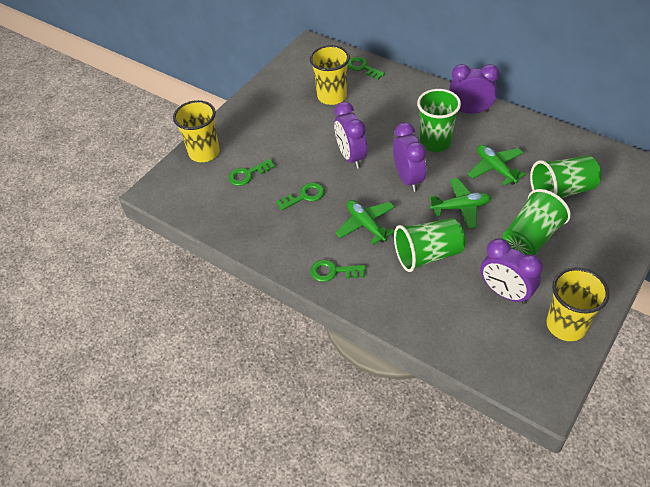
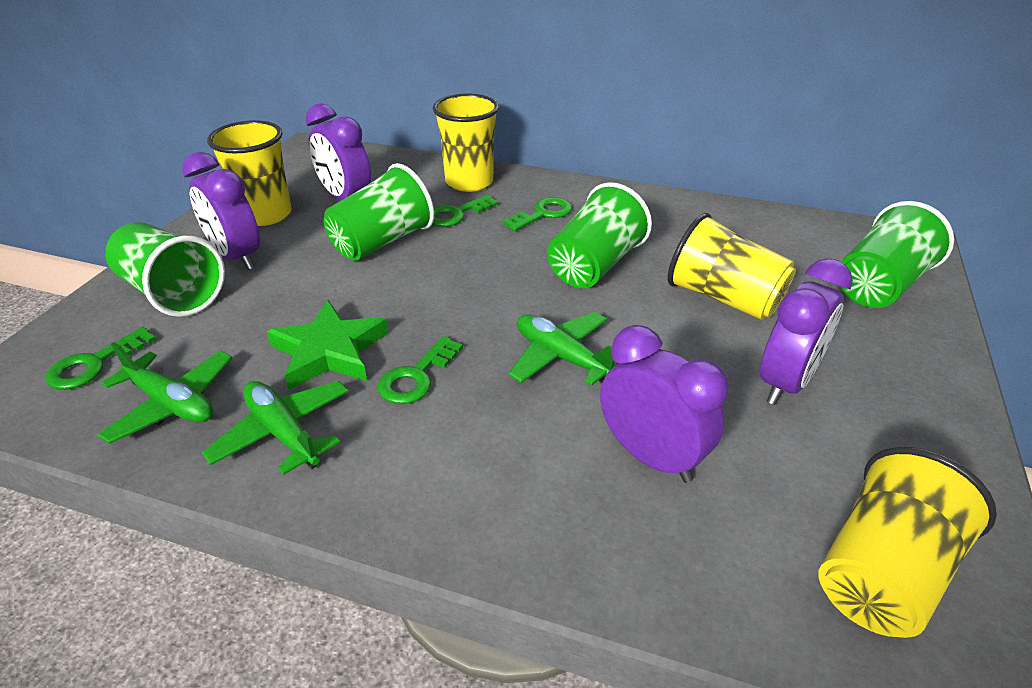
green star: none = 0 -> [267,300,388,390] = 1
yellow cup: [173,100,220,162] [310,45,350,105] [546,267,609,341] = 3 -> [207,120,292,226] [433,94,499,192] [668,213,796,320] [818,447,997,638] = 4

